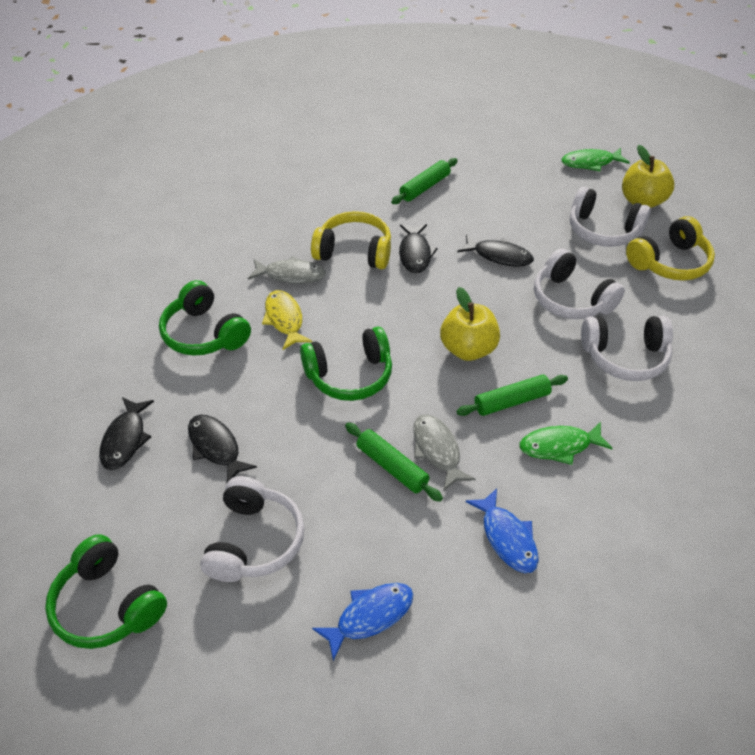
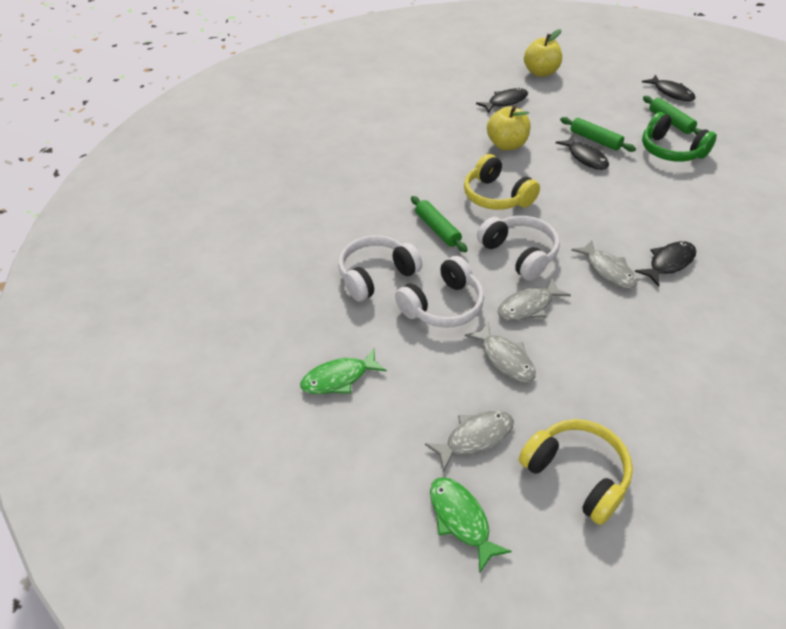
blue fish: [312,583,413,661] [466,488,539,573] = 2 -> none = 0
green headphones: [45,534,167,649] [159,280,251,356] [300,326,392,401] = 3 -> [642,112,717,162] = 1
grey fish: [248,256,326,284] [413,415,476,491] = 2 -> [425,411,514,472] [465,322,536,383] [498,278,571,321] [571,240,637,289] = 4
white headphones: [200,476,304,582] [534,248,625,319] [570,187,651,247] [581,316,673,381] = 4 -> [338,236,422,302] [395,256,484,328] [477,216,560,281] = 3
yellow fish: [262,290,312,350] = 1 -> none = 0

